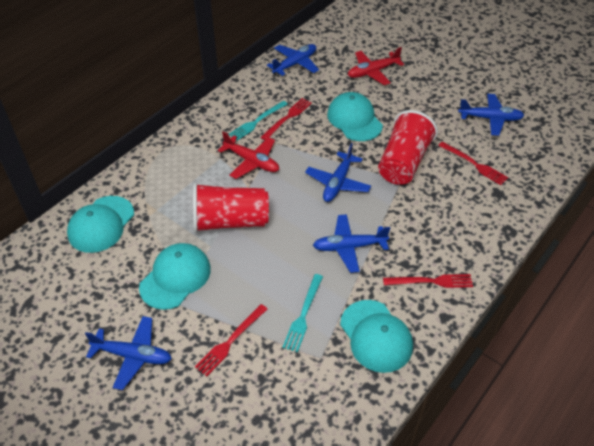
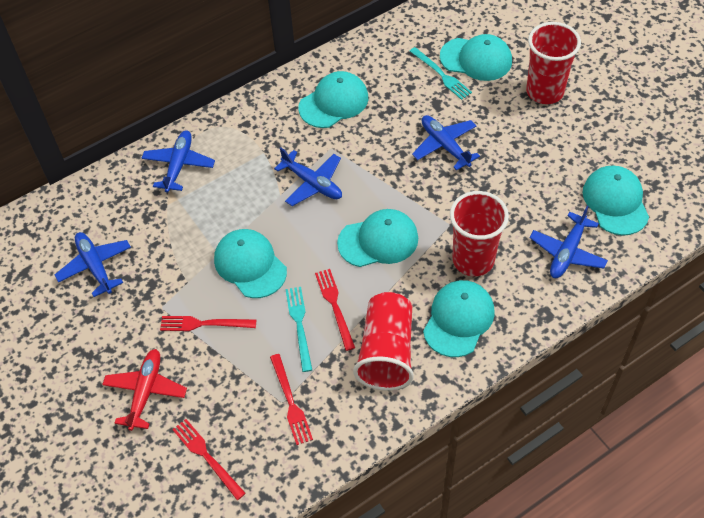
red cup: [193,183,269,233] [378,110,438,185] = 2 -> [353,292,414,391] [450,191,509,276] [526,22,581,104] = 3
red plane: [218,131,279,179] [348,47,404,85] = 2 -> [102,349,187,431] = 1
turquoise cap: [67,196,134,253] [139,243,211,310] [327,92,383,141] [340,300,413,373] = 4 -> [214,229,287,298] [298,71,368,128] [337,209,418,267] [423,280,495,357] [440,34,512,81] [583,166,649,235] = 6

